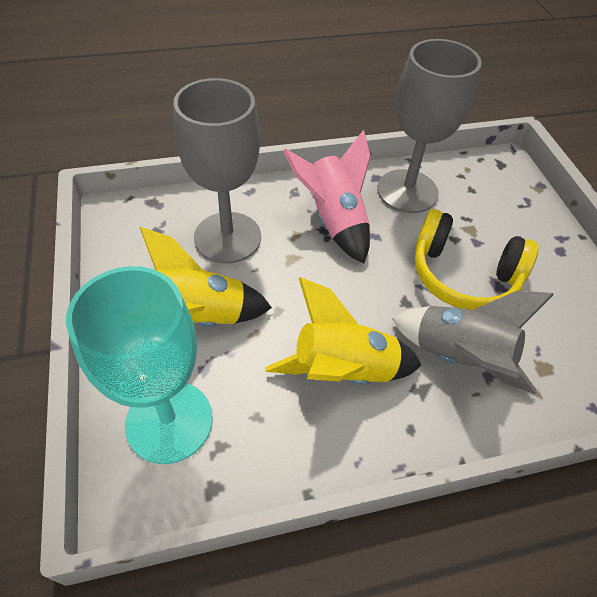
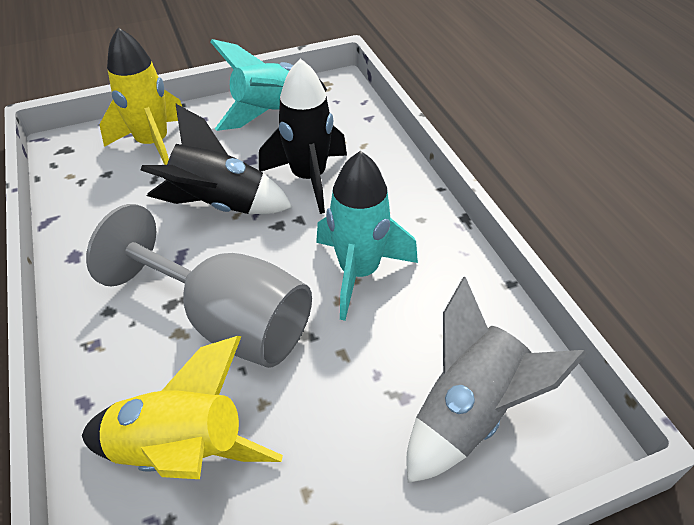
black rocket: none = 0 -> [141,104,292,214] [259,58,347,214] = 2
grey goblet: [174,78,261,263] [377,39,482,213] = 2 -> [86,204,312,368] = 1
pink rocket: [283,130,371,263] = 1 -> none = 0
turquoise goblet: [66,266,213,464] = 1 -> none = 0
turquoise rocket: none = 0 -> [210,39,327,131] [316,151,418,321] = 2
yellow headphones: [415,209,539,310] = 1 -> none = 0

